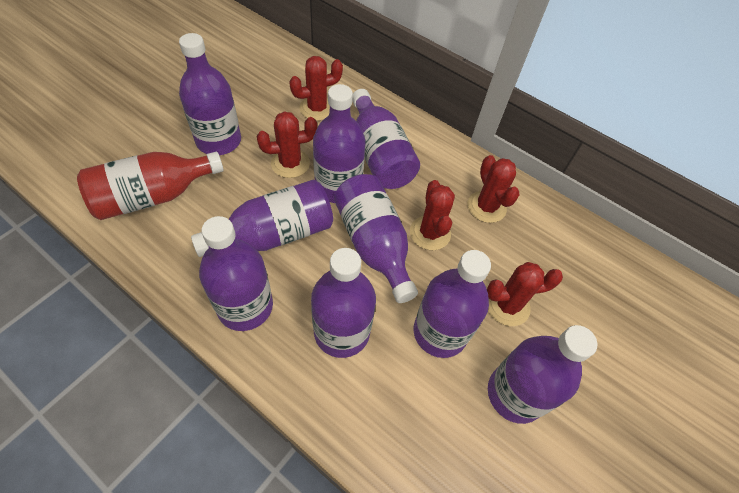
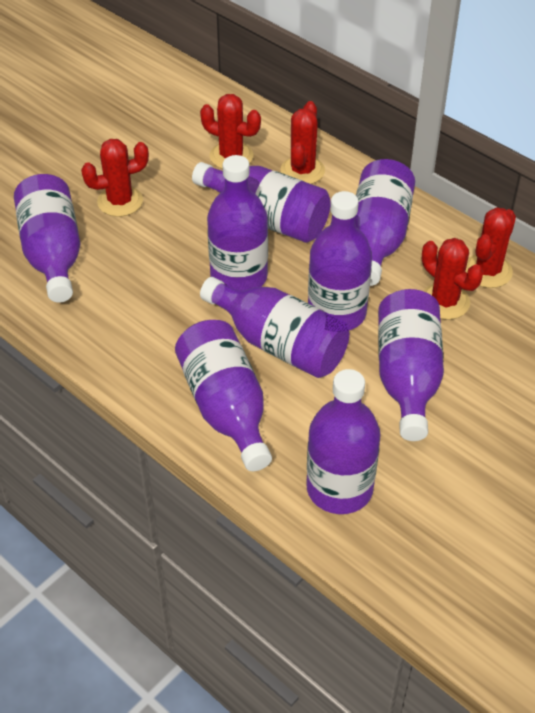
red bottle: [77,152,224,220] = 1 -> none = 0

